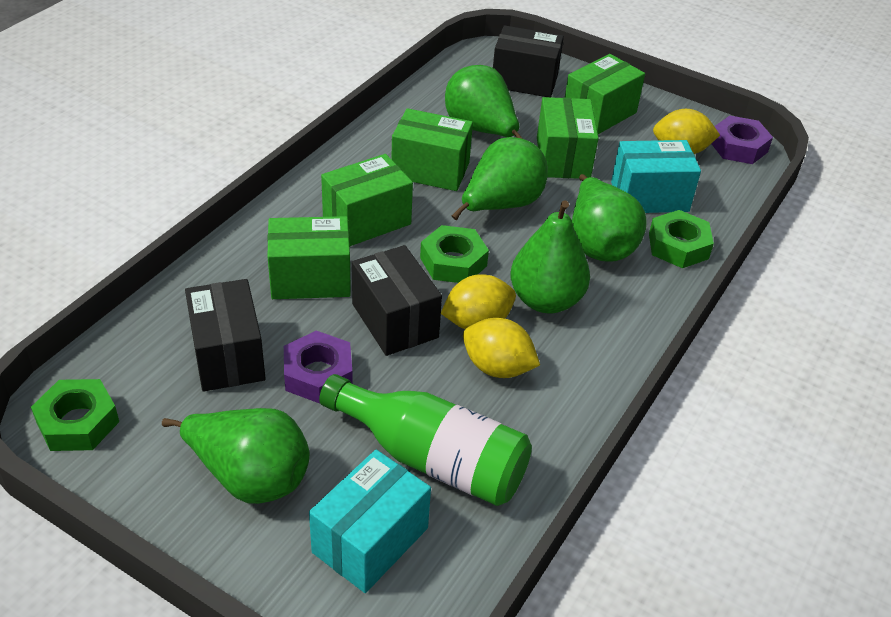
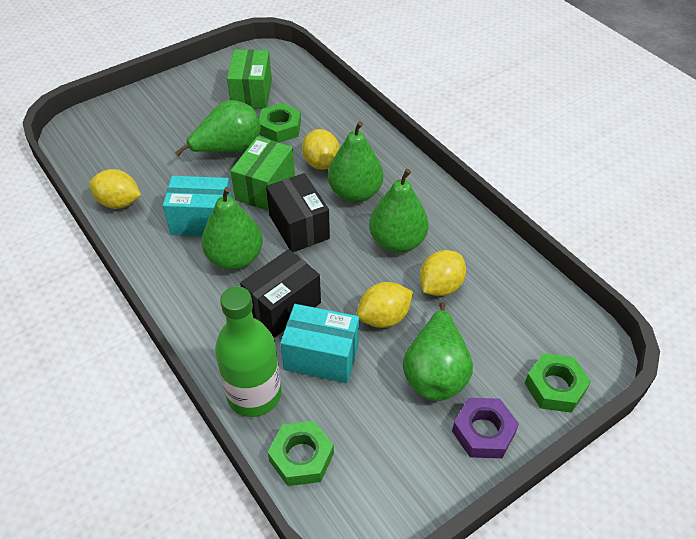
black box: [185,279,266,392] [352,245,442,356] [493,25,564,97] = 3 -> [240,249,321,338] [266,173,330,252] = 2
green box: [267,216,351,299] [321,154,413,246] [391,108,473,191] [537,97,599,179] [565,54,645,134] = 5 -> [227,49,272,109] [231,137,295,211] = 2
purple nut: [284,331,353,404] [711,116,773,164] = 2 -> [452,398,519,458] = 1
yellow lemon: [441,275,516,329] [463,318,540,378] [653,109,720,154] = 3 -> [89,169,141,209] [302,129,340,170] [357,282,413,328] [420,250,466,296] = 4

